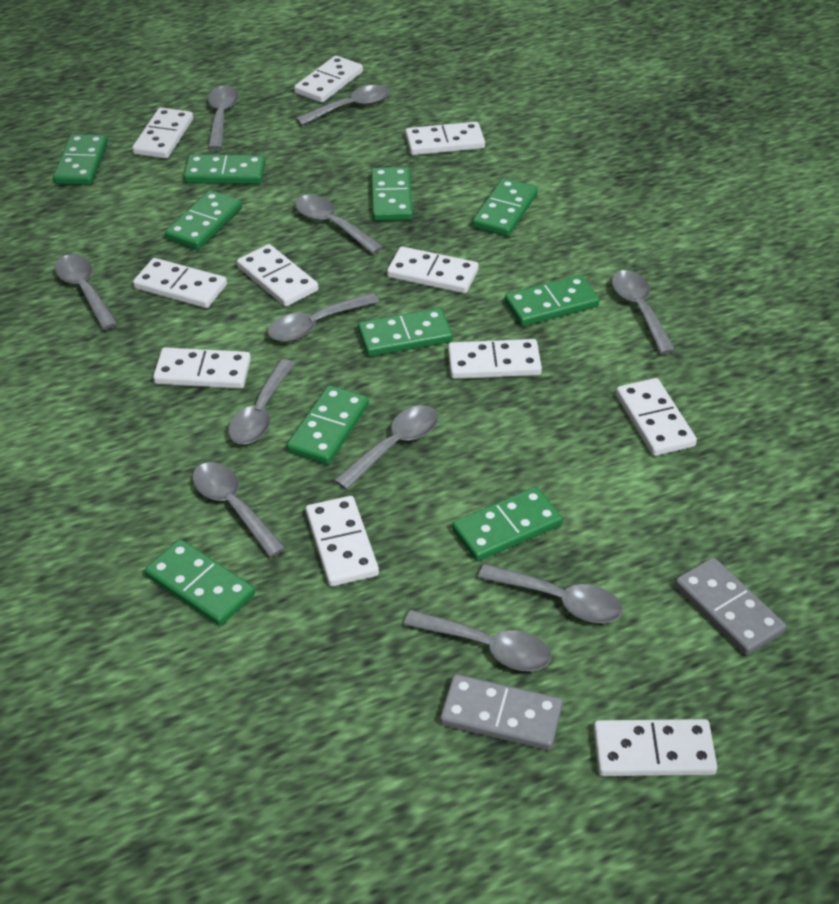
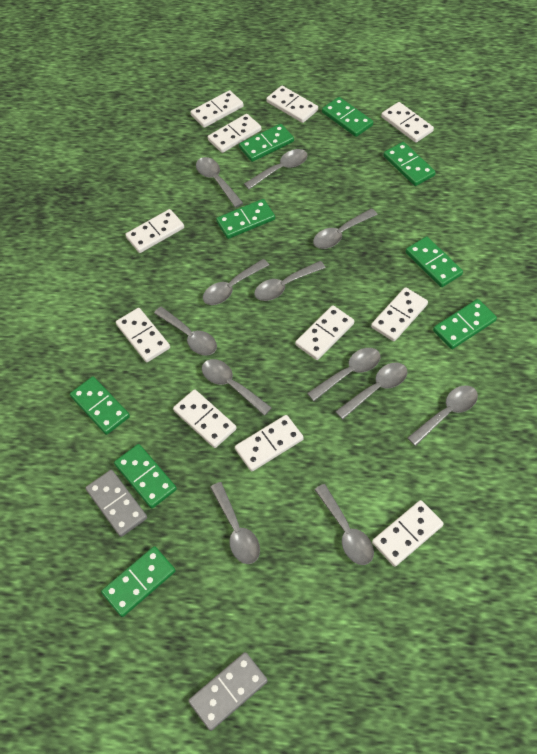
green domino: [53,134,108,185] [145,539,255,626] [165,190,242,250] [184,154,265,184] [287,385,369,465] [358,308,453,356] [371,167,413,221] [452,487,563,561] [472,178,538,236] [505,275,599,326] = 10 -> [70,376,130,435] [101,546,175,617] [114,444,177,508] [216,199,275,239] [239,124,294,162] [322,97,373,137] [384,142,436,186] [406,236,463,287] [433,299,497,349] = 9
grey spoon: [55,254,118,330] [192,462,286,558] [208,86,239,150] [228,359,295,444] [267,293,379,342] [295,195,383,254] [296,85,390,125] [334,405,438,490] [404,610,552,671] [478,564,622,623] [611,270,675,354] = 11 -> [154,307,217,356] [196,157,243,208] [202,359,272,416] [203,259,269,305] [210,482,260,564] [244,149,308,189] [254,261,325,301] [307,348,381,401] [313,208,378,249] [314,484,374,565] [335,363,407,419] [407,385,478,446] = 12

